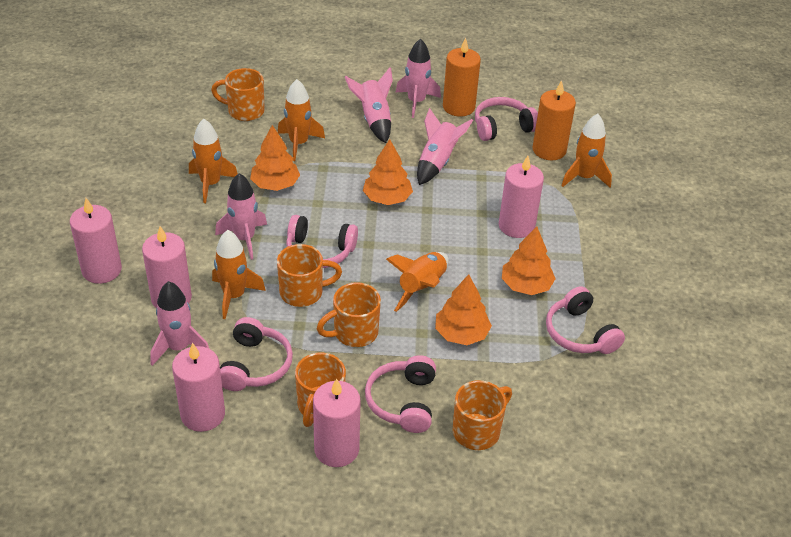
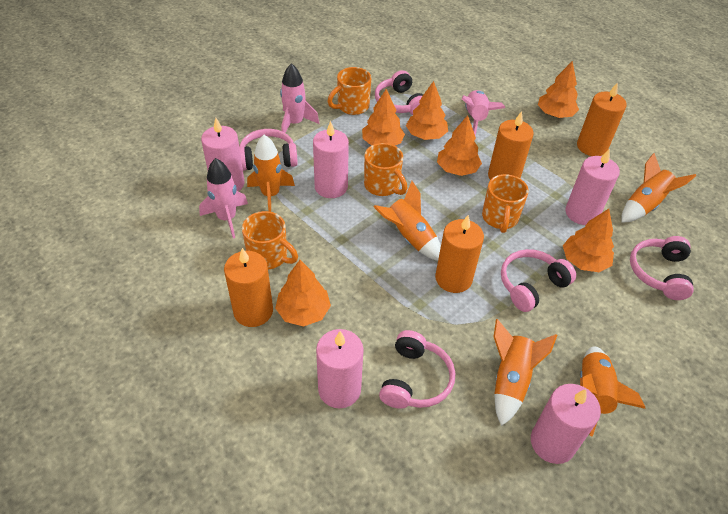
orange candle: [443,38,481,116] [533,80,576,160] = 2 -> [224,248,273,327] [435,215,484,293] [488,111,534,180] [577,82,627,156] = 4
orange mug: [211,68,265,121] [277,244,342,307] [295,353,346,427] [317,282,381,347] [453,380,512,450] = 5 -> [242,211,298,270] [328,67,371,115] [364,143,407,196] [482,174,529,233] = 4
orange tree: [250,125,300,191] [363,139,413,205] [435,274,492,345] [502,226,556,295] = 4 -> [275,260,331,326] [362,89,405,146] [406,81,448,140] [437,115,482,176] [538,61,579,118] [563,209,614,272] = 6
pink rocket: [150,281,209,366] [215,173,267,260] [345,68,393,143] [396,38,441,118] [417,108,473,185] = 5 -> [199,158,248,238] [280,63,319,133] [462,90,505,136] = 3

